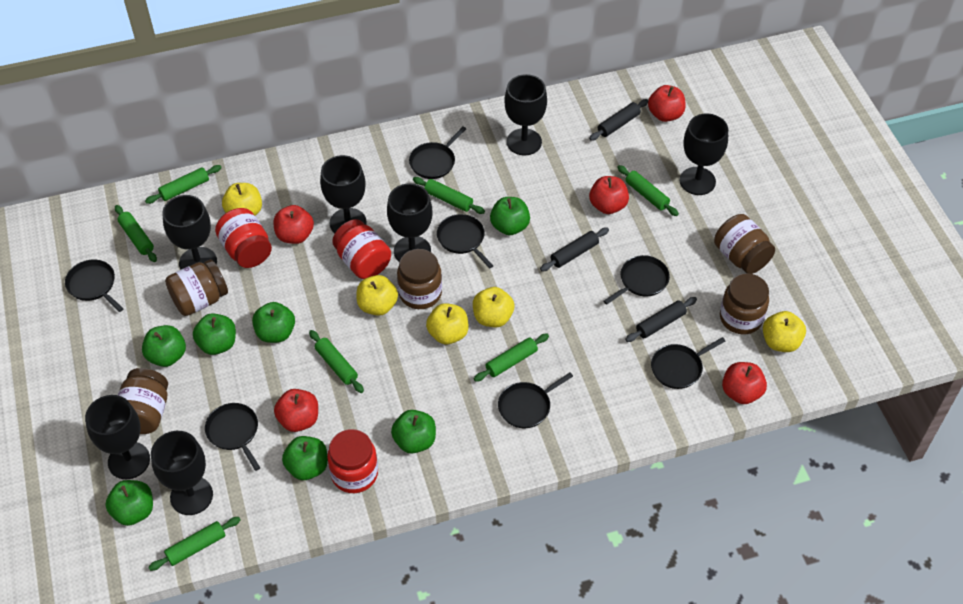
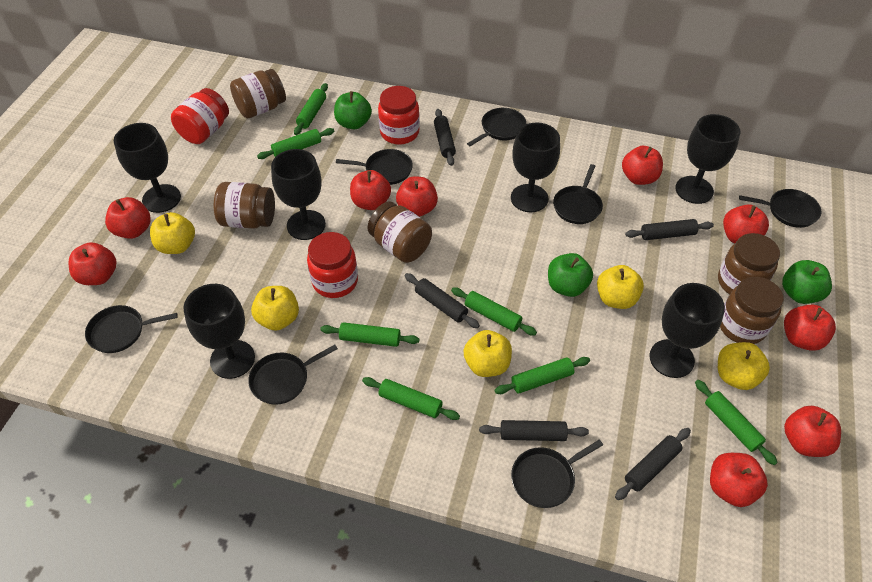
black goblet: [85,395,150,479] [151,431,213,515] [162,195,217,270] [320,155,367,233] [387,183,433,262] [504,74,547,155] [680,113,728,195] = 7 -> [114,123,181,213] [183,284,255,379] [271,149,326,240] [511,122,560,212] [649,283,725,378] [675,114,740,204] = 6
black rolling pin: [540,227,609,271] [589,99,648,141] [625,297,697,342] = 3 -> [405,273,480,328] [434,109,456,166] [479,420,589,441] [615,428,691,500] [625,219,714,240] = 5
green apple: [105,480,153,526] [142,325,186,367] [193,313,236,355] [252,302,295,343] [282,436,328,480] [391,410,436,454] [490,197,530,235] = 7 -> [334,91,372,129] [548,253,593,297] [782,260,832,304] = 3
red apple: [273,205,314,244] [274,389,318,432] [589,176,629,214] [648,85,686,122] [722,362,767,404] = 5 -> [69,242,116,285] [105,197,151,239] [350,170,391,210] [396,177,438,217] [622,146,663,185] [710,453,768,507] [723,204,769,244] [784,305,836,351] [784,406,841,457] = 9

